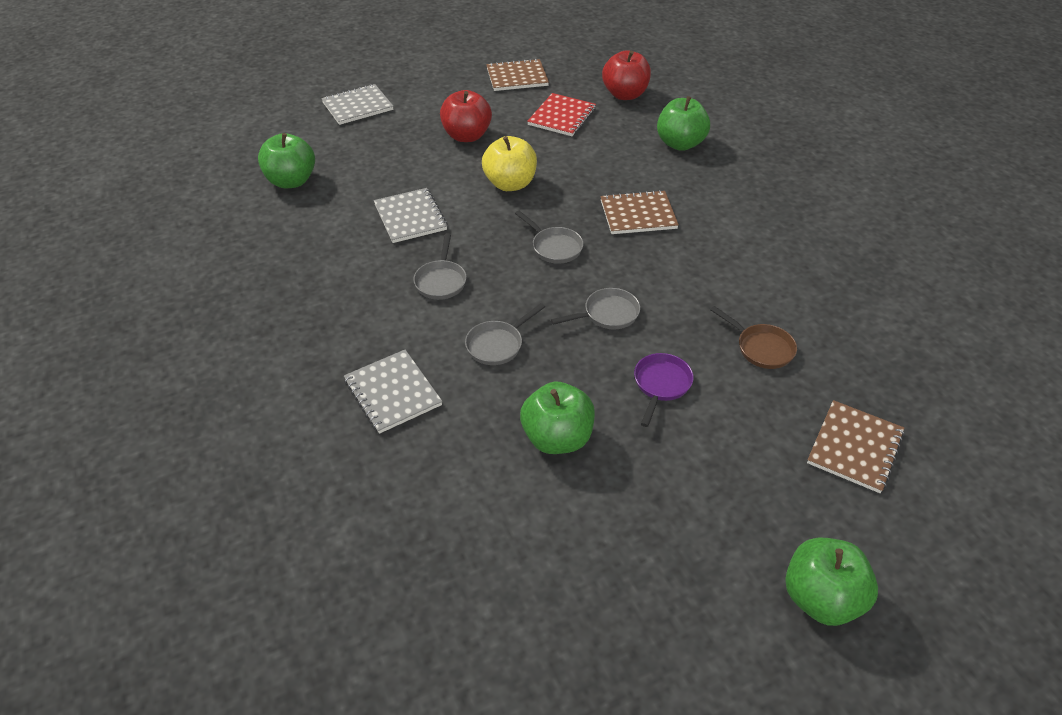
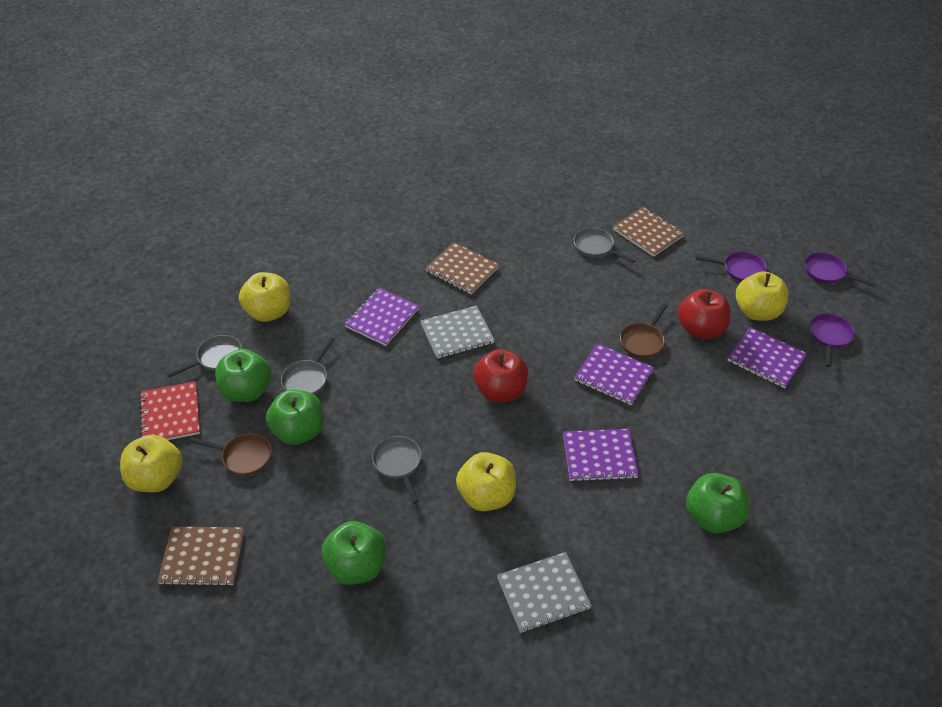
brown pan: [710,306,797,369] = 1 -> [190,433,272,476] [620,303,668,358] = 2
grey notebook: [321,84,393,125] [344,350,442,434] [374,188,448,243] = 3 -> [421,305,495,359] [497,552,592,633] = 2
purple notebook: none = 0 -> [344,288,419,346] [563,429,639,482] [574,343,654,405] [727,327,807,388] = 4
purple pan: [634,353,694,427] = 1 -> [695,251,767,282] [805,252,876,287] [810,313,855,367] = 3
yellow apple: [482,136,537,191] = 1 -> [120,435,182,492] [239,272,291,322] [456,452,516,511] [736,271,789,321] = 4

